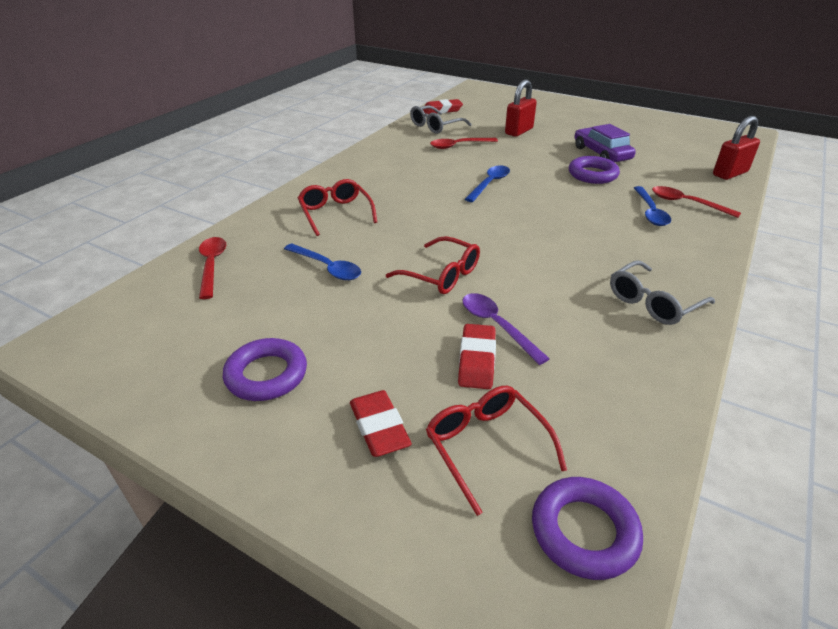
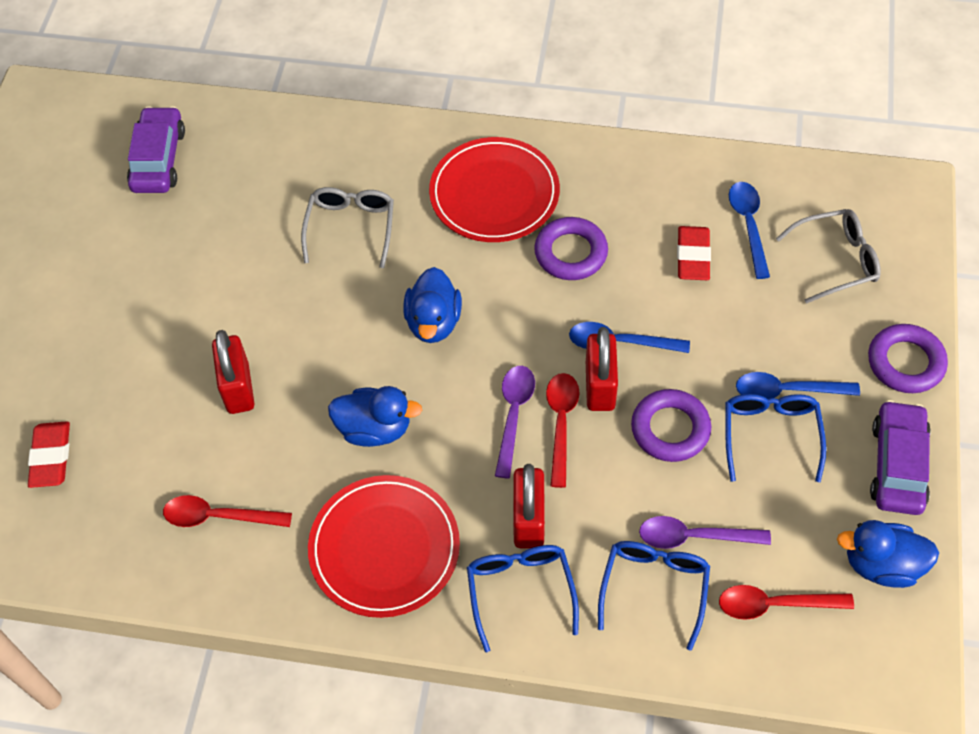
blue duck: none = 0 -> [328,386,422,447] [403,267,462,343] [837,520,939,588] = 3
blue glasses: none = 0 -> [467,545,579,652] [598,541,710,651] [725,394,826,482] = 3
purple car: [574,124,636,162] = 1 -> [127,106,185,193] [870,400,931,515] = 2
purple spoon: [463,293,550,365] = 1 -> [495,366,535,479] [639,516,771,549] = 2
red eraser: [350,390,412,457] [423,99,463,114] [458,324,496,389] = 3 -> [28,421,70,488] [677,226,711,280] = 2
red glasses: [298,179,377,236] [386,236,480,294] [426,386,567,516] = 3 -> none = 0
red padlock: [505,80,537,137] [713,116,760,180] = 2 -> [212,330,254,414] [513,464,545,548] [586,327,618,411] = 3
red plate: none = 0 -> [308,475,460,618] [429,137,560,242] = 2

